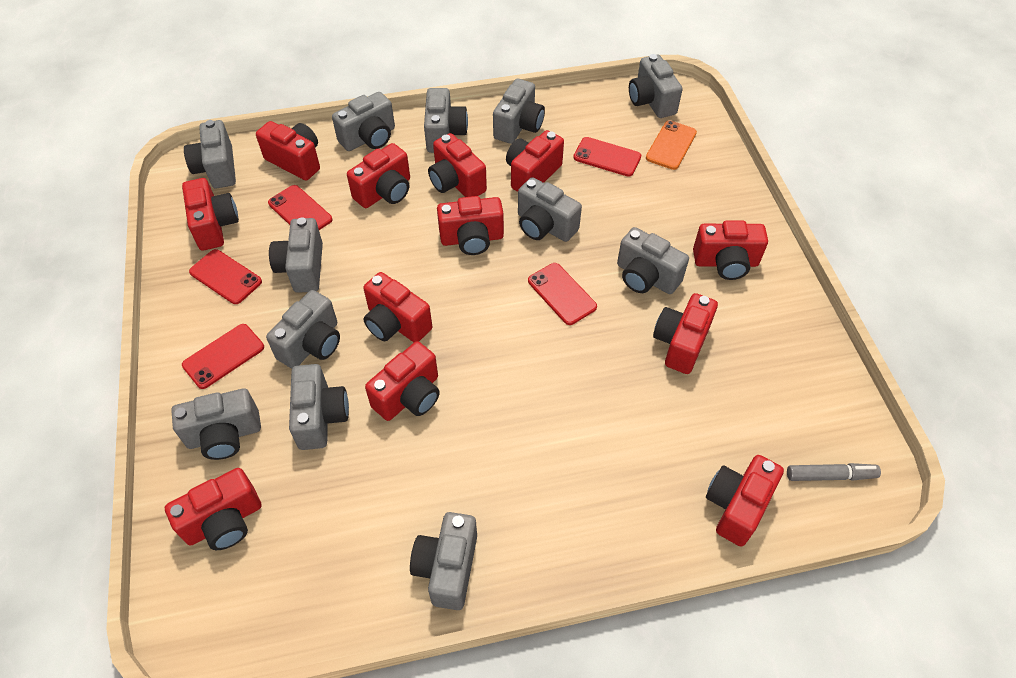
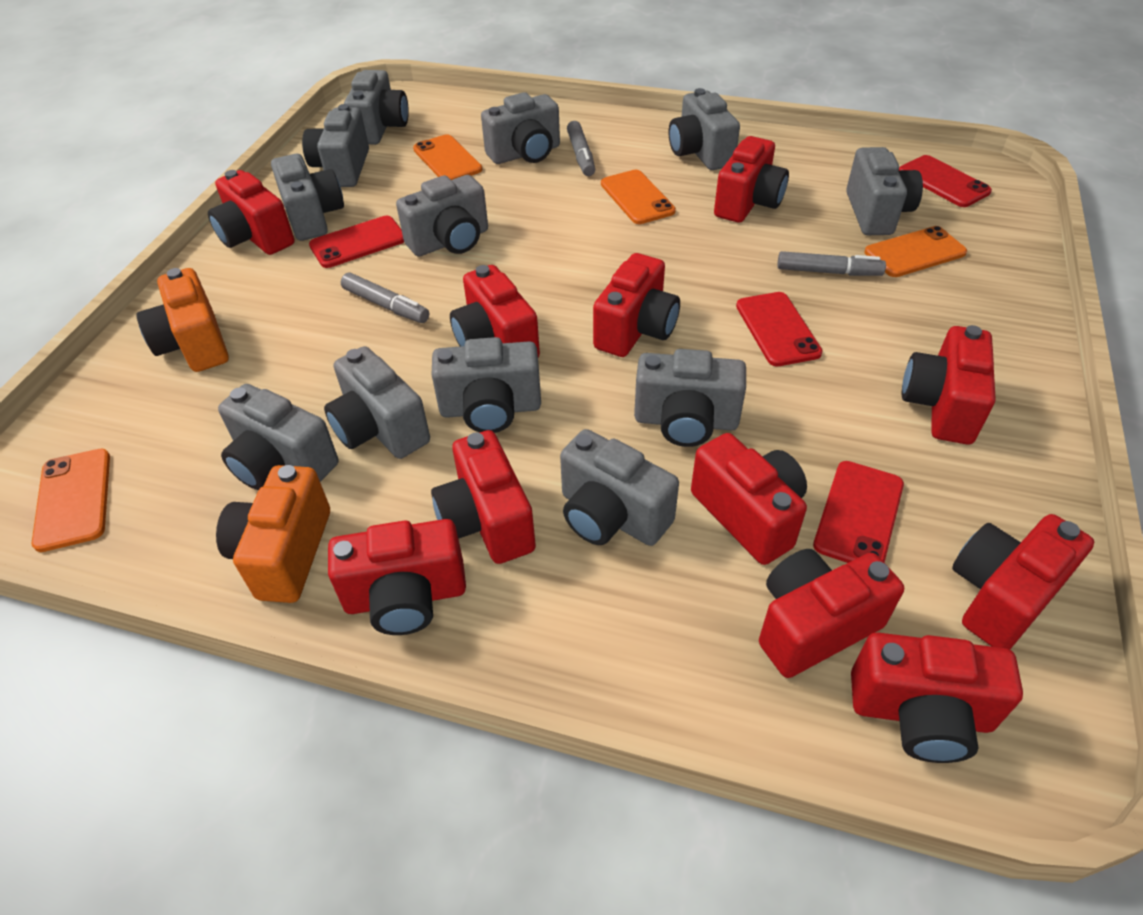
grey marker: [787,463,881,481] = 1 -> [341,273,429,323] [567,121,595,176] [777,251,886,276] = 3
orange camera: none = 0 -> [136,268,229,372] [216,465,330,603] = 2
orange phone: [646,121,697,170] = 1 -> [32,449,110,552] [413,134,482,180] [601,170,676,224] [865,226,967,277] = 4
red camera: [165,468,262,550] [182,178,239,251] [256,121,320,180] [347,143,410,208] [363,272,432,342] [365,341,440,421] [428,133,487,197] [437,196,504,255] [506,130,564,192] [653,293,718,374] [693,220,768,280] [706,455,784,546] = 12 -> [208,170,294,255] [328,519,466,635] [431,430,536,564] [450,265,540,357] [593,253,680,357] [691,433,807,565] [714,136,789,223] [759,549,904,678] [851,632,1023,763] [902,325,996,444] [952,514,1094,650] = 11
red phone: [182,324,264,389] [189,249,262,304] [268,185,332,230] [528,263,597,325] [573,137,641,177] = 5 -> [309,216,404,268] [736,292,823,366] [813,461,904,563] [899,155,992,207] = 4

